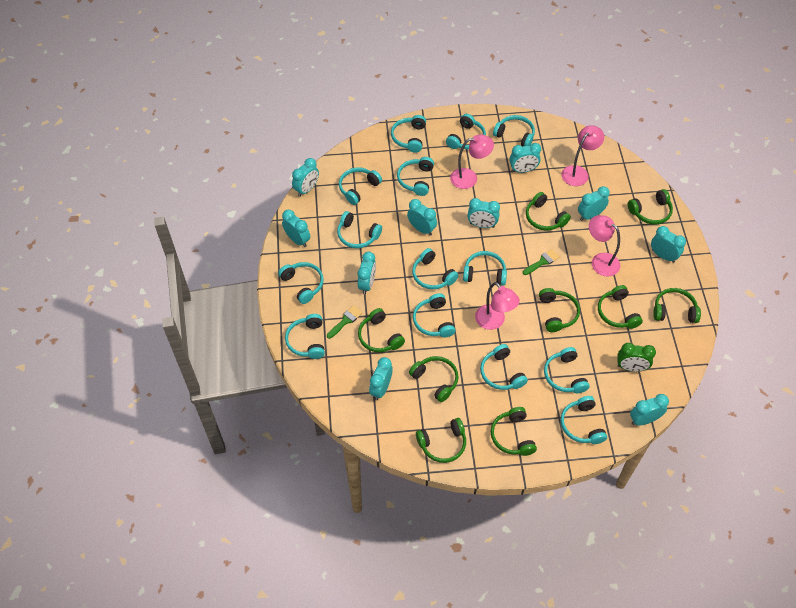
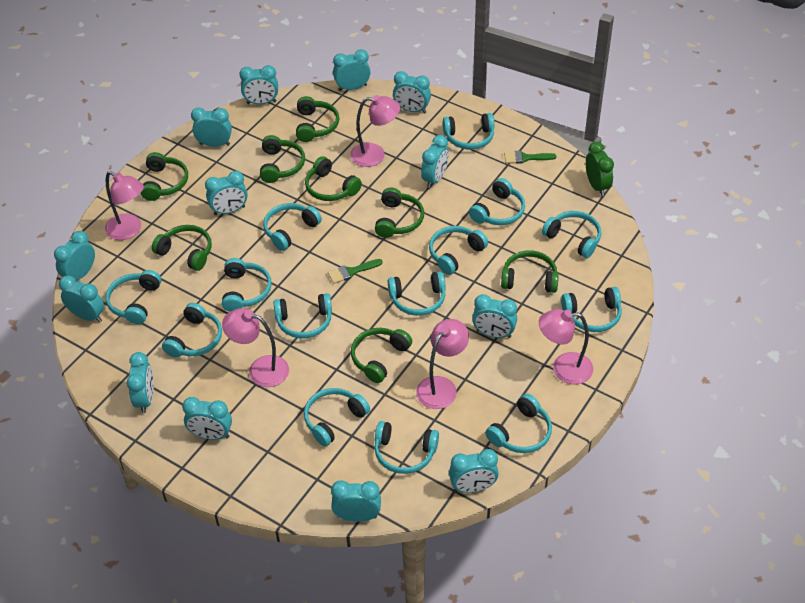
green headphones: [358,308,405,352] [409,356,459,402] [416,418,466,463] [491,407,537,456] [526,192,571,231] [539,288,580,332] [598,285,643,329] [628,189,673,224] [653,288,701,323] = 9 -> [141,152,188,201] [152,225,212,271] [260,135,305,183] [296,96,339,142] [305,156,362,201] [351,328,412,383] [375,188,424,238] [501,250,559,293] = 8
pink lamp: [450,134,494,189] [475,282,520,330] [561,125,604,186] [589,215,620,276] = 4 -> [105,171,144,240] [222,308,289,387] [350,95,400,167] [416,319,469,409] [539,309,593,384] = 5
turquoise clock: [282,210,310,247] [292,158,319,197] [358,252,376,294] [369,357,393,400] [407,199,437,236] [467,198,500,228] [509,143,541,173] [578,186,610,221] [630,394,669,426] [651,226,686,263] = 10 -> [54,231,95,281] [59,275,104,322] [127,352,154,413] [182,397,232,440] [191,107,232,147] [205,171,248,215] [239,65,278,104] [331,480,381,522] [333,49,371,91] [393,71,431,114] [421,135,449,188] [449,449,499,493] [472,294,517,338] = 13

